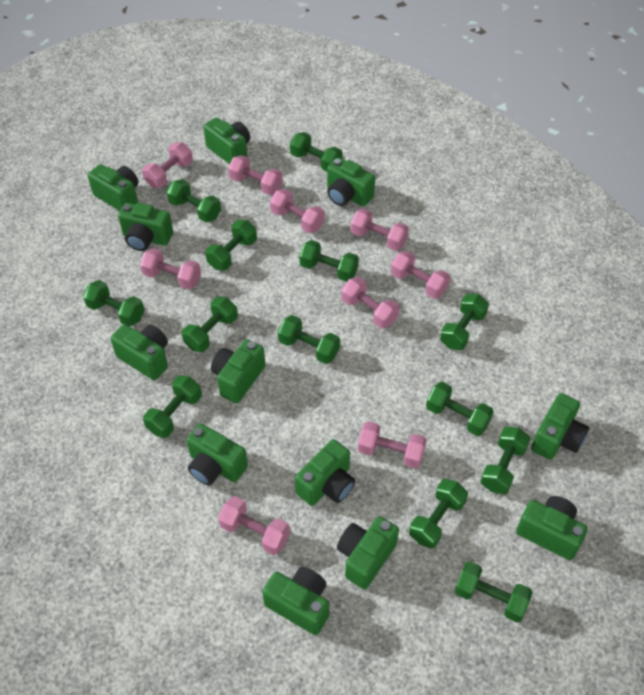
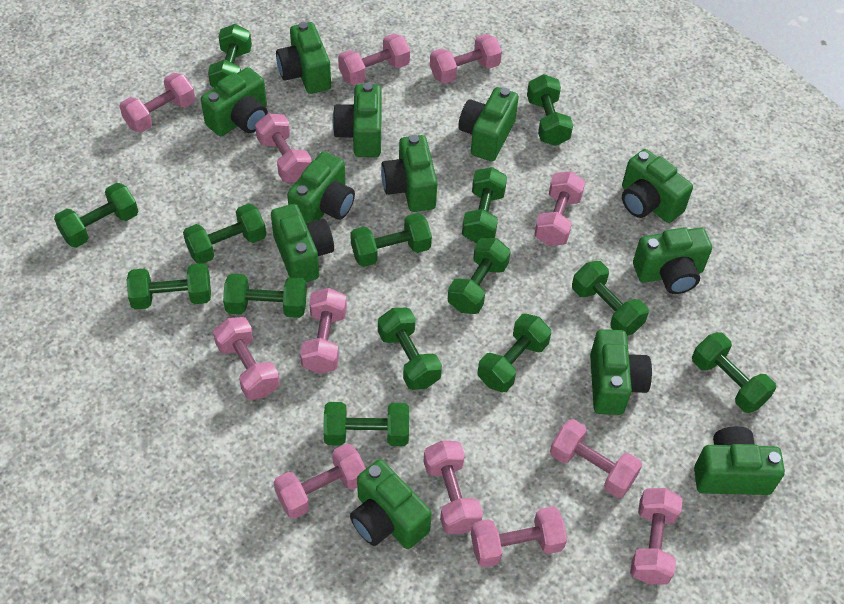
green dumbbell: [83,280,145,326] [143,375,202,438] [167,179,221,222] [182,297,238,352] [205,220,257,270] [278,315,340,364] [290,132,343,172] [299,240,359,282] [409,479,468,549] [426,382,494,436] [440,294,489,350] [455,561,533,622] [480,427,531,494] = 13 -> [54,183,139,248] [127,263,211,310] [183,203,266,264] [208,24,252,88] [223,274,307,318] [323,402,409,446] [350,213,432,267] [378,308,442,390] [448,238,511,314] [462,167,507,243] [478,314,551,392] [527,74,573,146] [572,261,649,336] [692,332,776,413] = 14
pink dumbbell: [140,248,201,290] [142,142,193,188] [218,496,290,555] [228,155,283,195] [270,189,324,233] [341,277,399,328] [351,208,409,251] [358,421,427,469] [391,251,450,299] = 9 -> [120,73,195,133] [213,317,280,400] [255,113,312,183] [274,443,366,519] [300,288,347,374] [338,33,410,85] [423,440,483,534] [430,34,502,84] [471,506,567,567] [534,171,585,246] [550,419,642,498] [630,488,683,585] = 12

